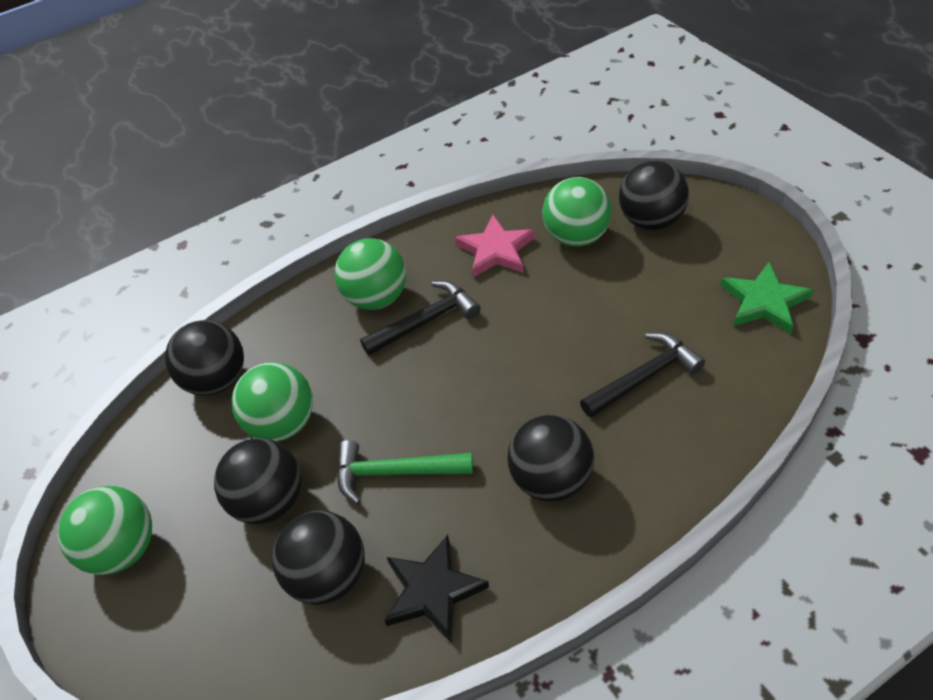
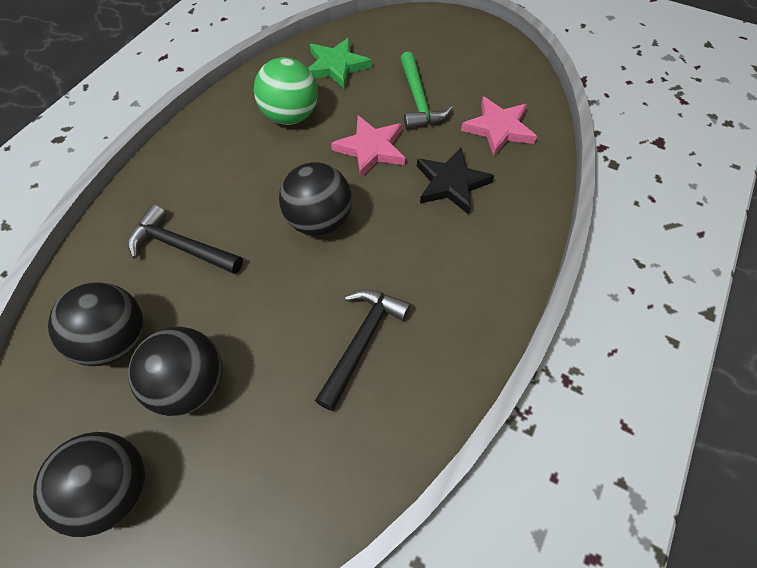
black ball: [165,320,244,396] [214,438,302,524] [272,511,365,605] [507,415,594,502] [619,161,689,230] = 5 -> [33,432,145,537] [48,282,143,366] [128,327,223,416] [279,162,352,236] = 4
green ball: [58,486,152,575] [232,362,313,441] [335,238,406,310] [542,177,612,247] = 4 -> [254,57,318,125] = 1
pink star: [455,215,535,277] = 1 -> [331,116,405,178] [461,97,537,156] = 2

